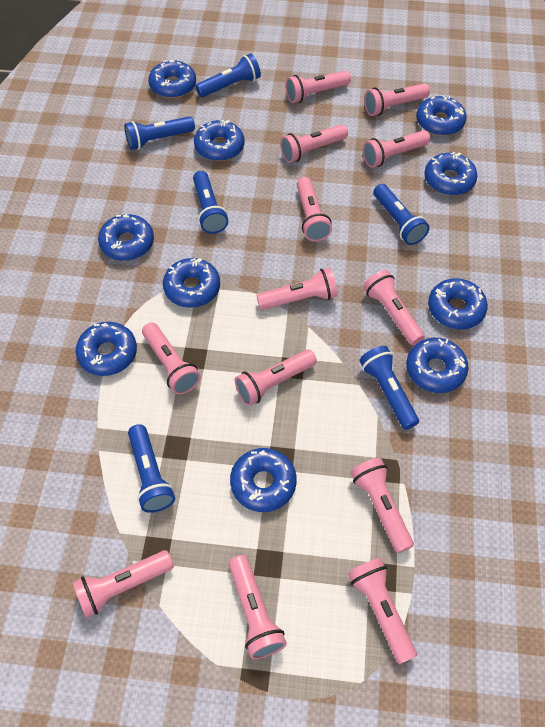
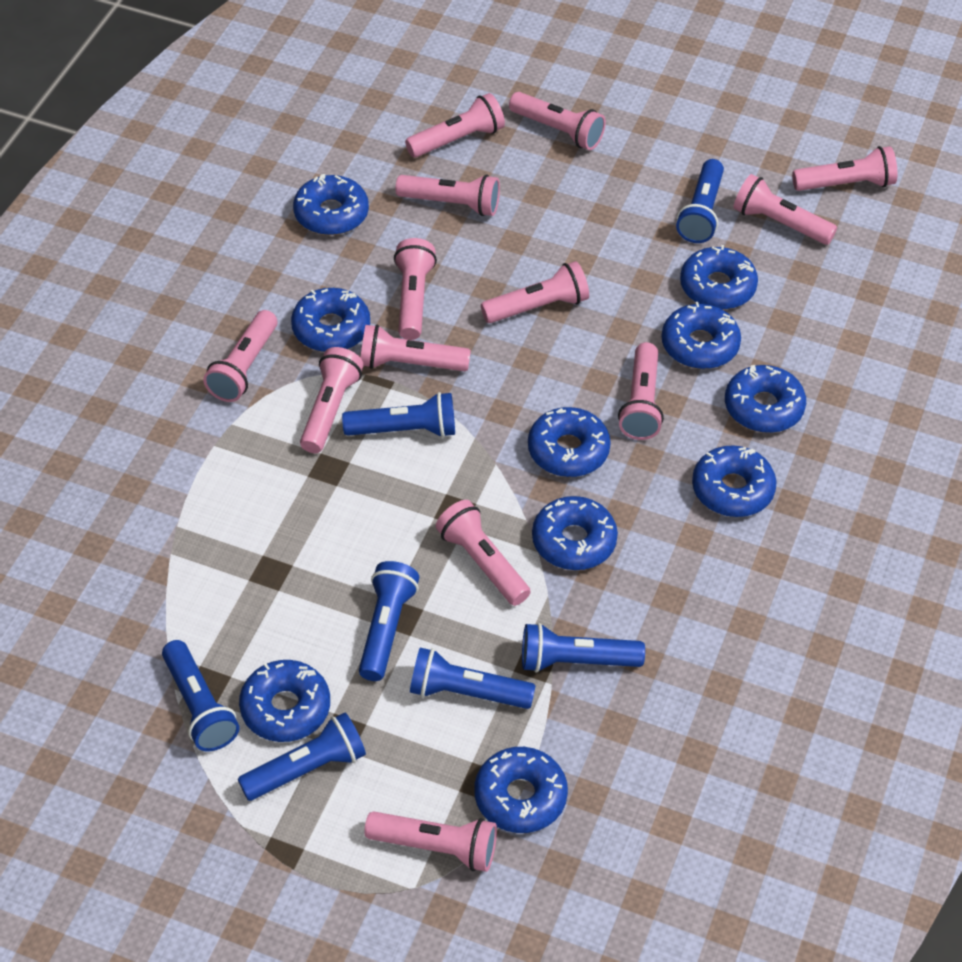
blue flashlight: [124,116,195,150] [128,424,175,513] [193,171,228,234] [195,53,261,97] [359,346,419,430] [373,184,430,245] = 6 -> [162,640,239,751] [238,713,366,801] [342,392,455,438] [359,561,419,681] [410,648,536,709] [522,623,645,673] [676,159,724,243] = 7

